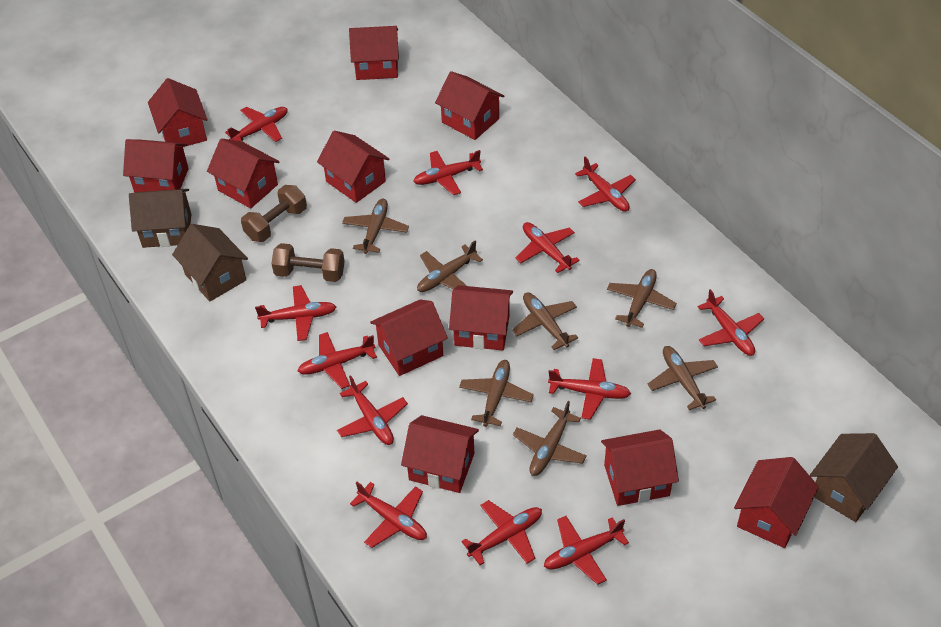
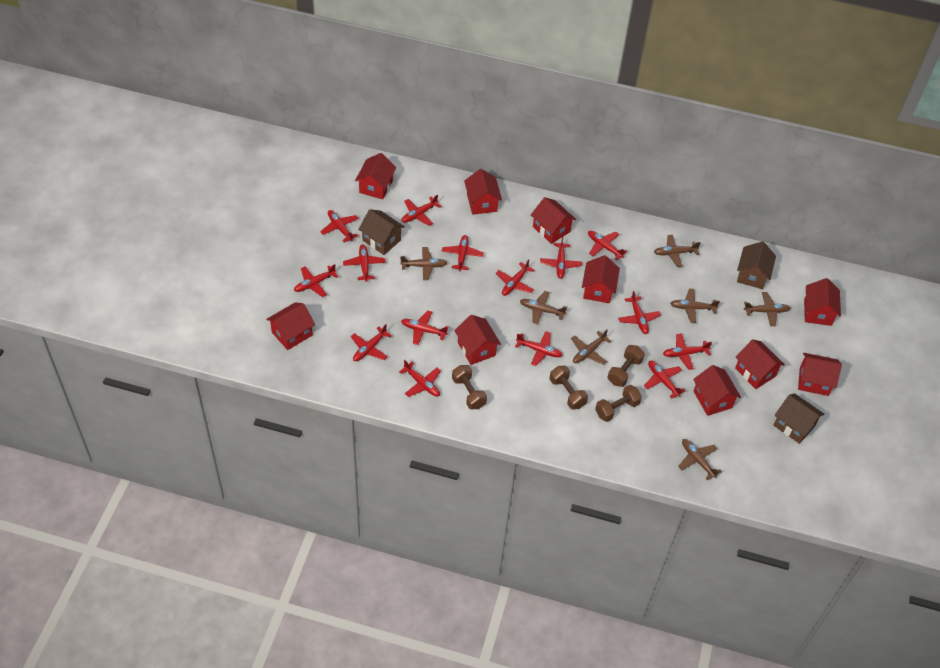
brown dumbbell: [241,185,307,242] [271,243,345,282] = 2 -> [452,365,487,409] [550,366,588,410] [595,385,642,422] [607,345,645,387] = 4
red house: [123,139,189,193] [148,78,208,147] [207,138,280,209] [317,131,389,203] [349,26,399,80] [370,300,448,376] [401,415,479,493] [435,71,504,140] [449,285,513,350] [601,429,679,506] [734,457,819,548] = 11 -> [266,302,315,350] [355,153,396,199] [454,315,501,365] [464,169,502,215] [531,197,576,244] [582,255,620,303] [693,365,741,416] [735,339,785,389] [798,353,842,396] [804,278,841,326] = 10
red plane: [225,107,288,142] [255,285,336,341] [298,332,377,389] [337,375,408,445] [350,482,427,548] [413,150,483,195] [461,500,542,565] [516,222,580,273] [544,516,629,585] [548,358,631,420] [575,157,636,212] [698,289,764,356] = 12 -> [294,264,339,297] [320,210,359,242] [343,244,386,282] [351,324,392,361] [399,360,441,397] [401,194,441,226] [401,310,448,345] [442,235,484,271] [496,259,534,296] [515,331,563,366] [540,237,582,279] [588,231,627,260] [618,291,661,334] [644,361,686,399] [663,333,712,370] = 15

